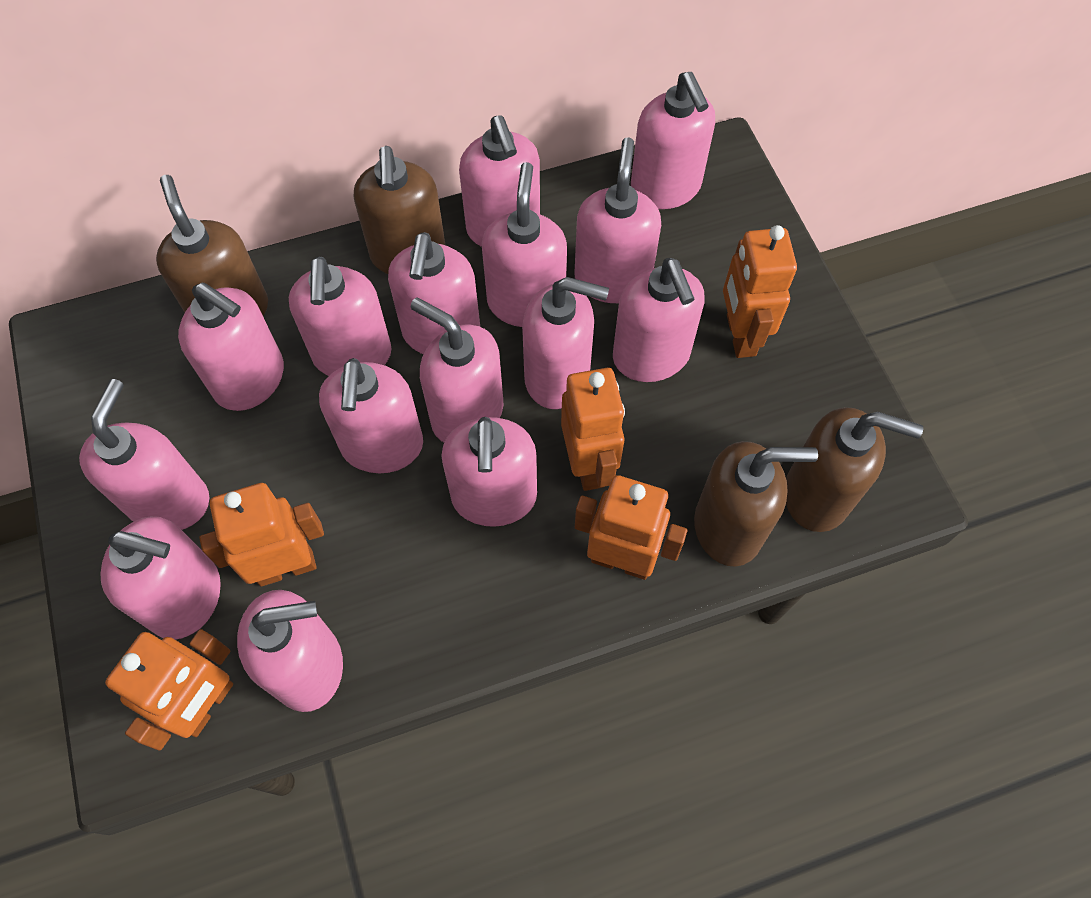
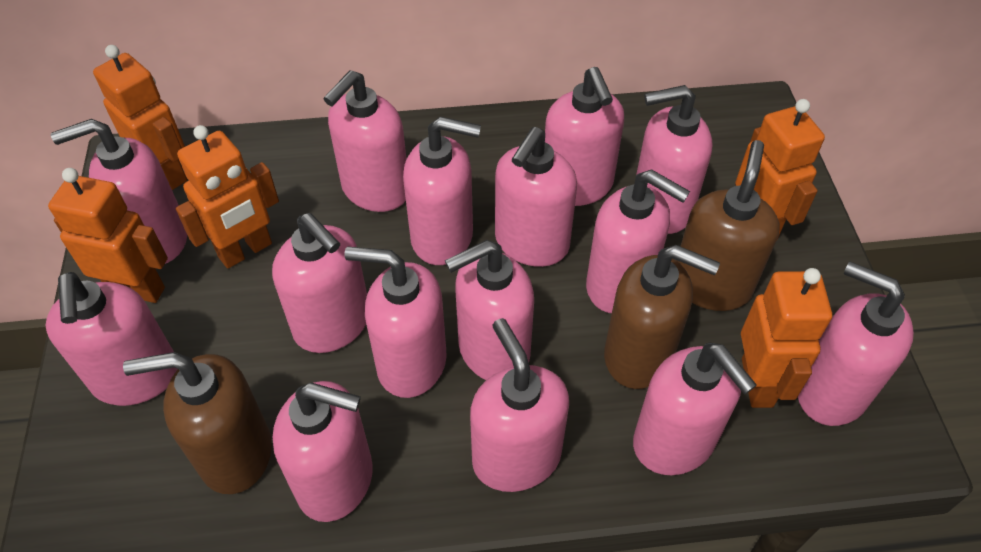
brown soap dispenser: [156,175,268,316] [354,146,445,274] [694,441,818,566] [786,407,923,532] = 4 -> [123,352,272,494] [604,245,720,389] [676,140,779,311] = 3

